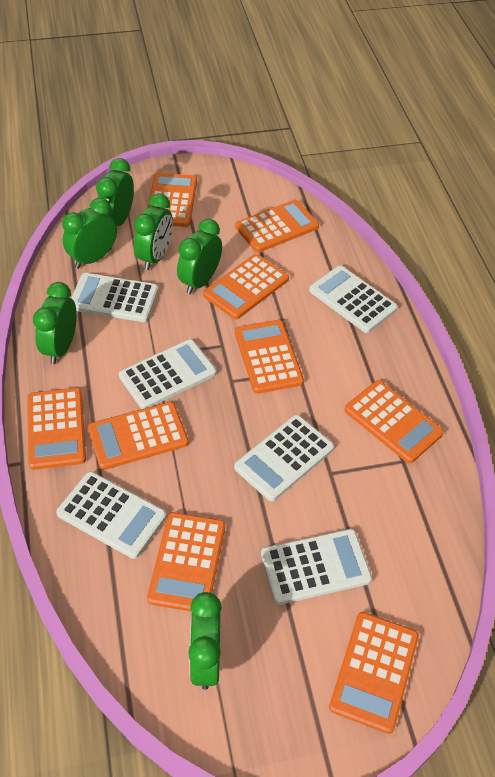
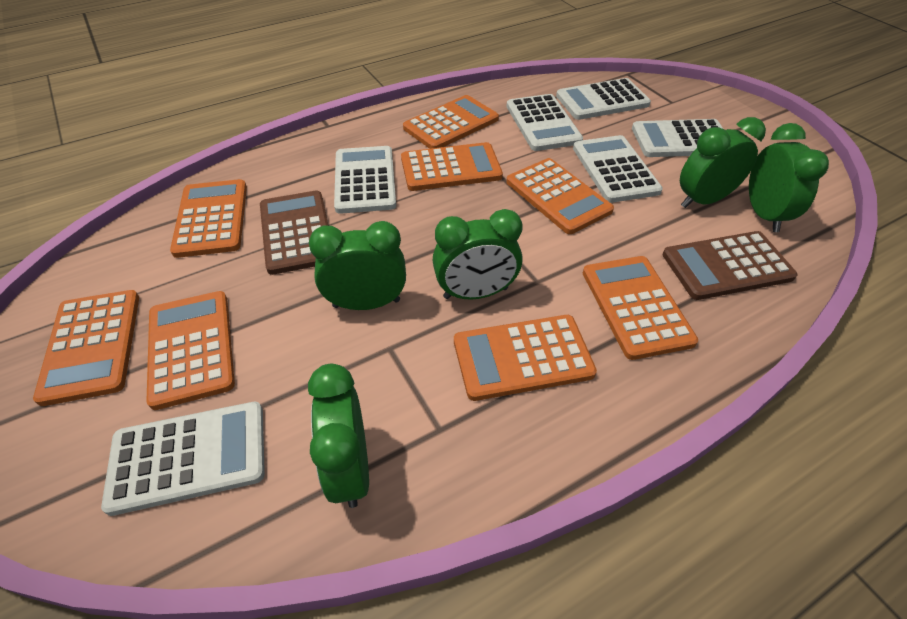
brown calculator: none = 0 -> [260,190,328,275] [663,231,797,300] = 2
green clock: [33,282,77,364] [62,198,117,269] [96,158,134,226] [134,194,173,270] [177,219,222,294] [188,592,222,690] = 6 -> [308,364,369,508] [309,221,406,310] [432,209,523,300] [680,117,766,208] [749,123,829,232] = 5
orange calculator: [27,388,86,470] [88,402,189,470] [147,173,197,227] [147,512,225,611] [203,254,289,319] [235,200,319,252] [235,320,304,394] [329,612,419,734] [344,380,444,463] = 9 -> [33,290,139,406] [146,291,235,410] [170,179,247,258] [401,142,503,191] [403,95,499,149] [454,315,597,401] [506,158,614,234] [583,256,698,360] = 8

